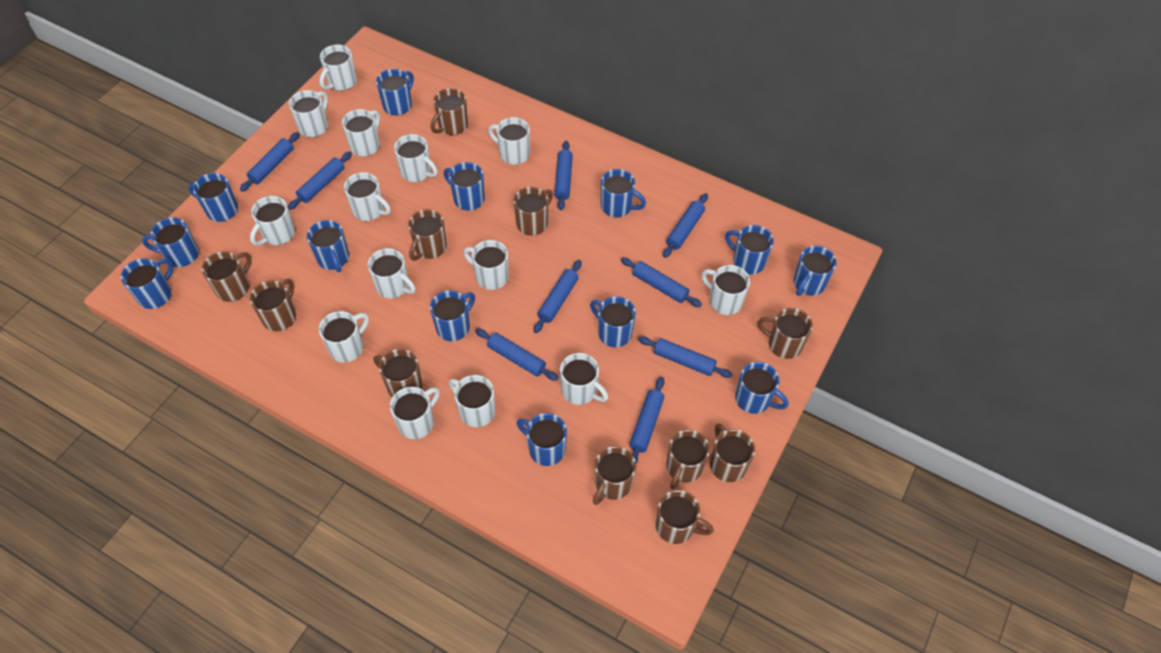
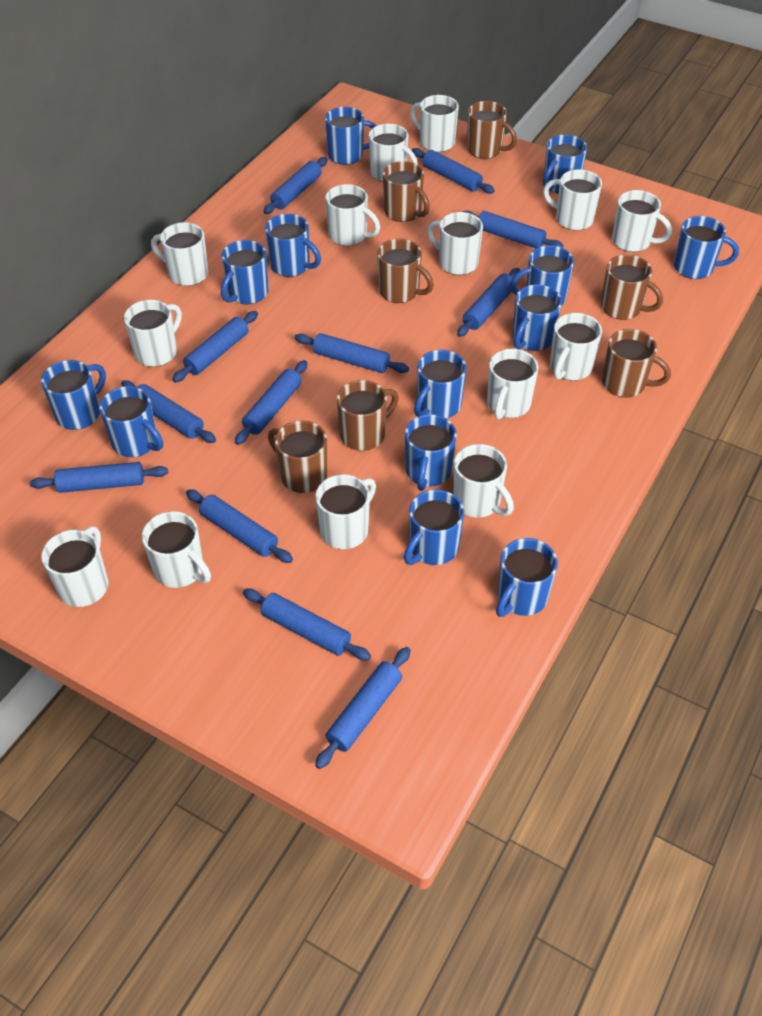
blue rolling pin: [240,132,300,192] [288,151,352,210] [475,329,558,381] [534,260,582,333] [554,141,573,210] [621,257,702,307] [629,377,664,464] [639,336,732,378] [663,193,708,258] = 9 -> [30,462,168,493] [121,380,216,443] [172,311,258,382] [186,489,293,563] [235,360,307,445] [243,589,371,661] [263,157,328,214] [295,333,409,373] [315,647,411,769] [412,148,495,194] [457,268,520,337] [462,211,563,248] = 12
brown mug: [202,251,252,302] [250,279,296,331] [373,349,422,397] [408,209,447,261] [431,88,468,135] [513,187,553,236] [593,446,636,505] [656,490,714,544] [666,430,710,489] [710,423,755,482] [757,308,813,359] = 11 -> [268,421,327,493] [337,380,399,451] [377,239,434,303] [383,161,430,222] [467,101,517,159] [601,255,663,320] [602,329,671,397] = 7

